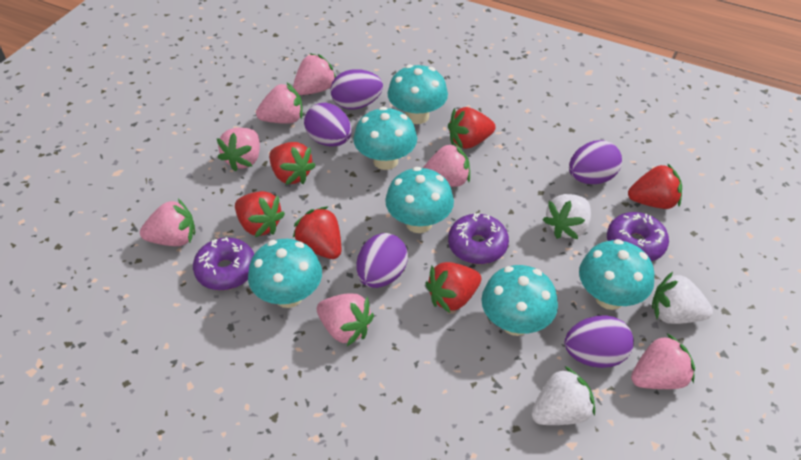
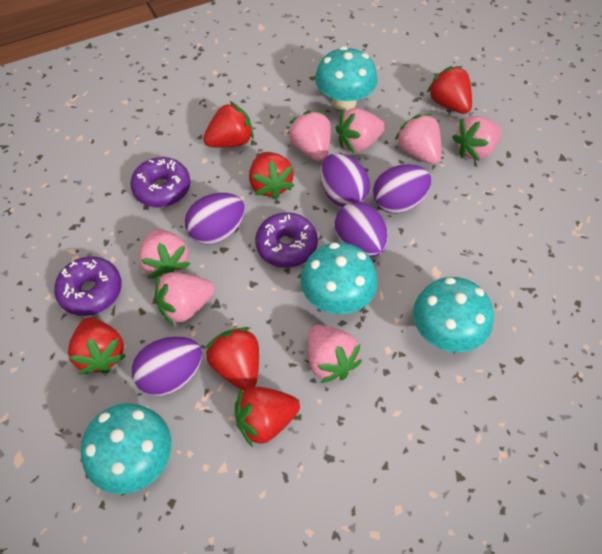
turquoise mushroom: [248,239,322,308] [353,107,417,170] [385,167,454,233] [388,65,448,124] [481,265,558,336] [579,239,655,310] = 6 -> [81,403,172,494] [301,242,378,314] [315,46,378,111] [413,277,494,352] = 4
white strawberry: [531,366,595,425] [543,194,591,239] [652,272,713,324] = 3 -> none = 0

